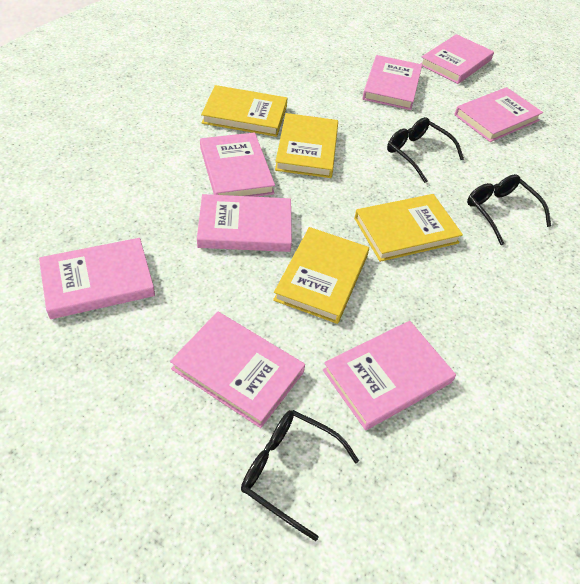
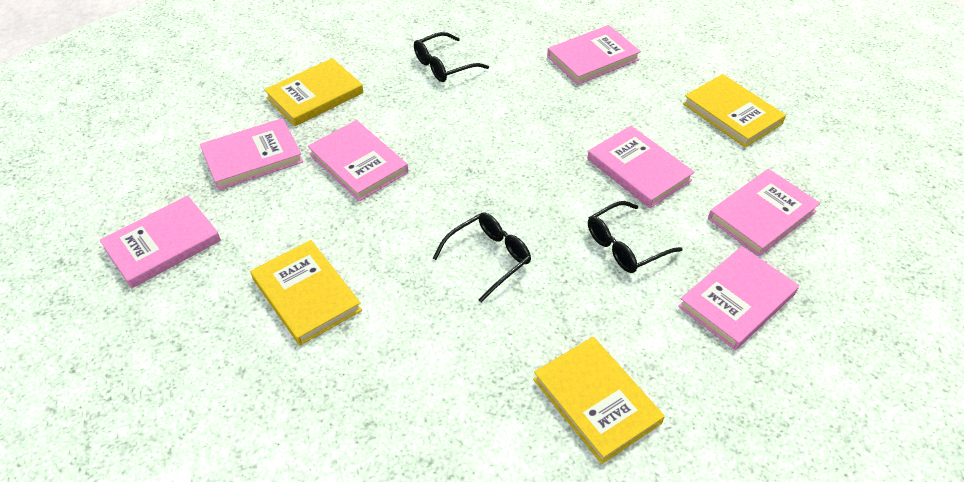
pink book: [39,238,155,319] [170,311,305,428] [197,194,292,252] [200,132,275,197] [323,321,456,430] [363,55,422,110] [420,34,494,84] [454,87,543,142] = 8 -> [100,196,221,288] [200,118,303,190] [308,120,408,201] [547,25,641,85] [587,126,695,208] [678,246,799,350] [708,169,820,256] = 7

